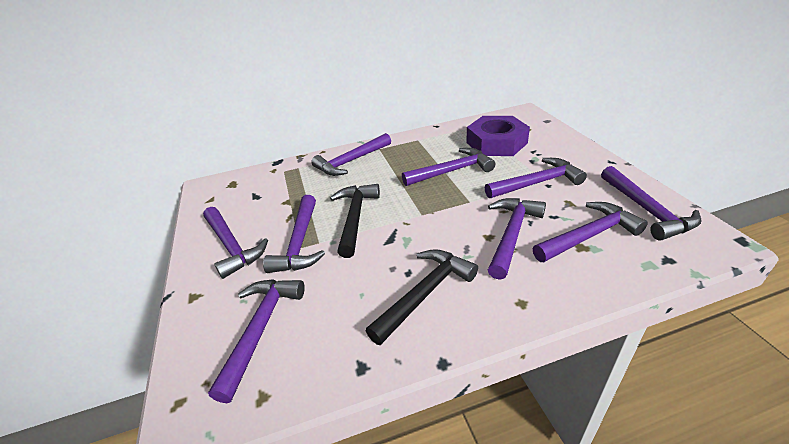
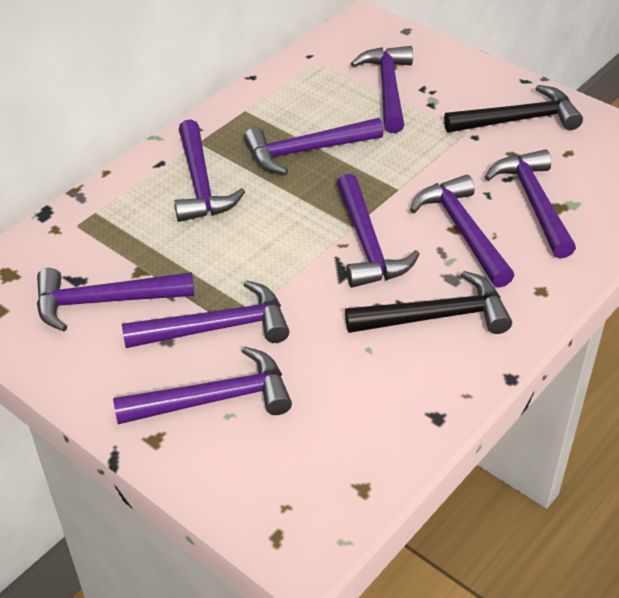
purple nut: [466,116,530,156] = 1 -> none = 0

